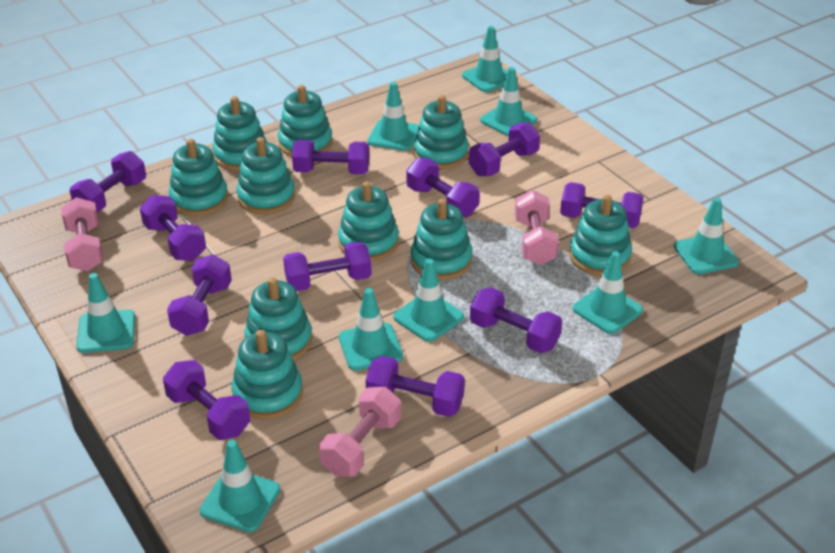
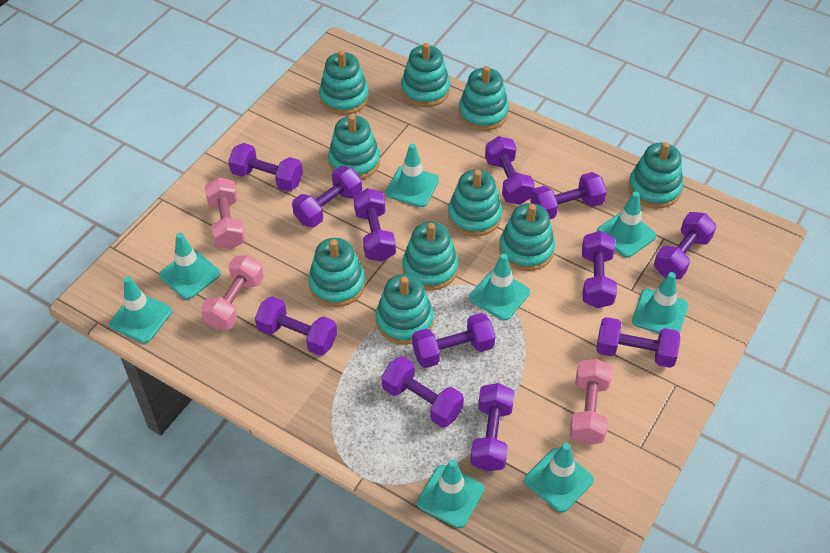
purple dumbbell: [70,151,146,213] [140,195,206,261] [163,360,250,440] [167,255,232,336] [283,241,372,291] [292,140,369,174] [366,356,465,417] [406,158,480,217] [469,122,540,176] [470,287,562,353] [560,182,644,228] = 11 -> [228,143,303,192] [255,296,337,356] [292,166,362,227] [354,188,396,262] [381,356,464,427] [412,313,495,368] [470,383,514,471] [485,136,535,205] [530,172,607,219] [582,231,617,308] [596,317,680,368] [654,212,716,279] = 12
turquoise traffic cone: [76,273,135,353] [200,440,280,532] [339,288,403,371] [368,82,419,151] [393,259,464,342] [462,26,508,92] [480,67,537,136] [573,251,643,334] [674,197,739,274] = 9 -> [109,277,172,343] [159,233,221,300] [386,144,439,207] [417,459,484,528] [469,253,530,320] [524,443,594,513] [597,192,656,258] [632,272,688,334] = 8

